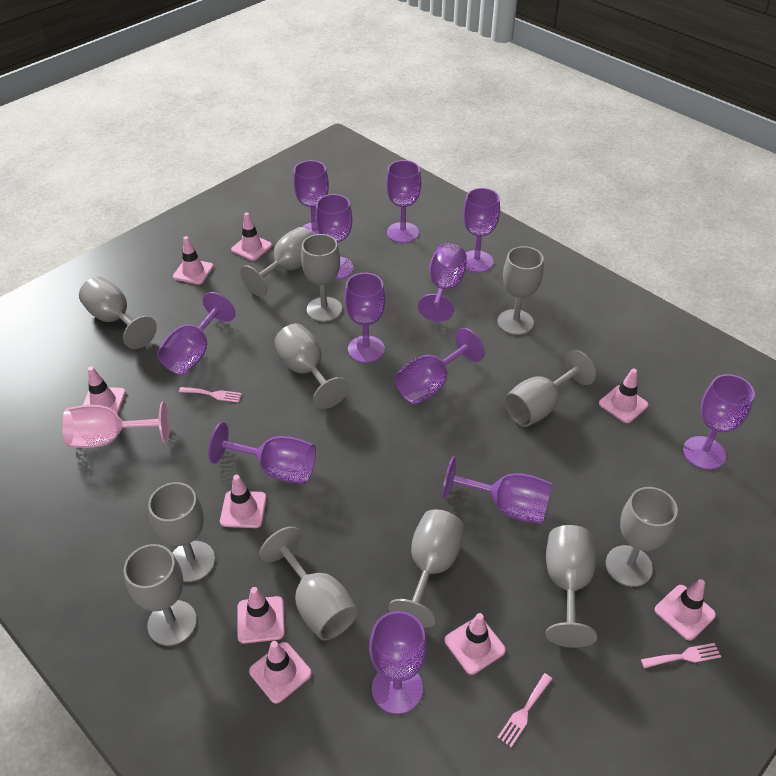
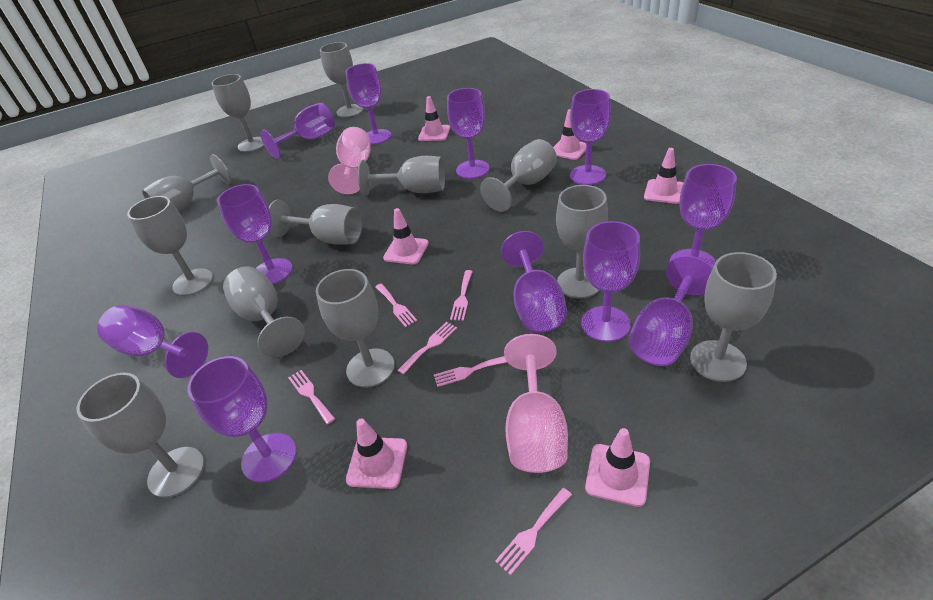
pink fork: [179,387,242,403] [497,673,552,747] [641,643,721,668] = 3 -> [288,370,335,424] [375,283,417,327] [398,322,457,374] [434,356,507,387] [450,270,473,321] [495,488,572,575] = 6
pink goblet: [62,402,169,448] = 1 -> [328,127,370,194] [504,334,568,473] = 2
pink traffic cone: [83,366,126,415] [173,236,214,285] [220,475,267,528] [231,212,272,261] [237,587,285,644] [249,641,312,704] [445,613,506,675] [599,368,648,423] [655,579,716,641] = 9 -> [346,418,407,489] [383,208,429,265] [418,96,450,141] [553,109,586,160] [585,428,650,507] [644,148,683,204] = 6
purple goblet: [157,292,235,375] [208,422,316,484] [293,160,329,235] [315,194,354,279] [344,273,386,363] [369,611,427,714] [386,160,421,243] [395,328,484,404] [418,243,467,322] [442,457,552,524] [463,188,500,273] [683,374,755,470] = 12 -> [97,305,208,378] [187,356,297,482] [217,184,293,284] [260,103,335,159] [346,63,391,145] [447,88,489,179] [501,231,567,333] [570,89,611,185] [581,221,640,342] [629,255,712,366] [669,164,737,269] = 11

